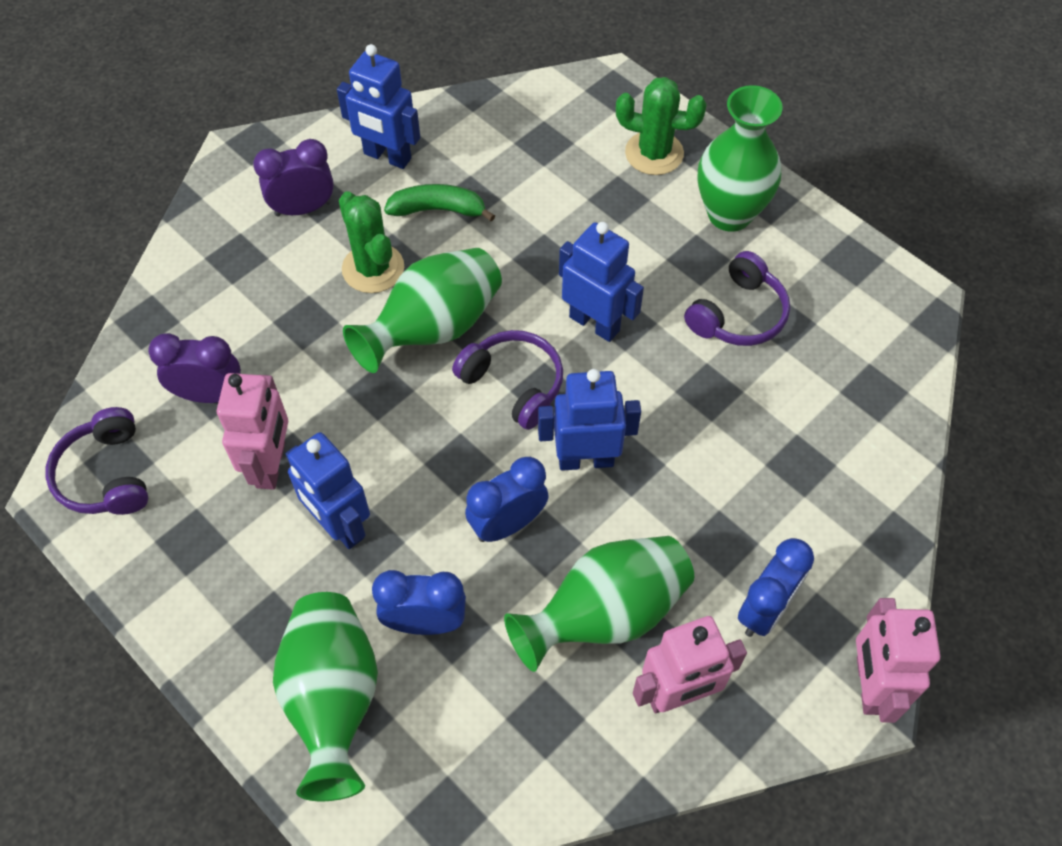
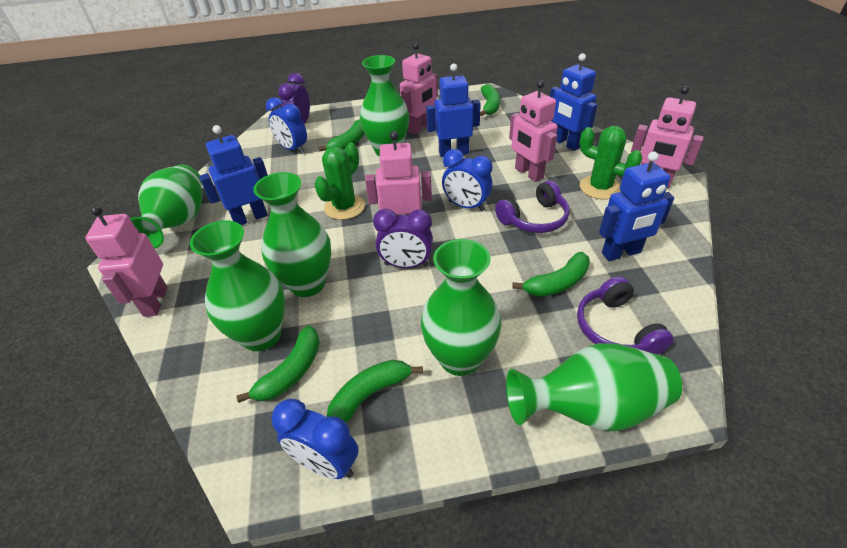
green banana: [384,184,495,222] = 1 -> [237,325,320,403] [319,119,365,151] [327,360,423,423] [480,84,500,116] [512,252,590,297] = 5
green vase: [273,592,378,801] [343,248,502,373] [504,536,694,672] [698,85,783,232] = 4 -> [130,165,202,249] [190,221,285,351] [253,172,331,297] [360,55,409,156] [421,239,502,376] [506,343,682,431] = 6
pink robot: [217,373,288,490] [633,616,747,713] [856,598,940,723] = 3 -> [85,205,168,317] [365,131,432,215] [400,42,438,135] [509,80,558,182] [631,86,704,188] = 5
purple headphones: [45,407,148,515] [452,330,563,430] [684,251,790,346] = 3 -> [495,181,570,233] [577,276,674,354] = 2

